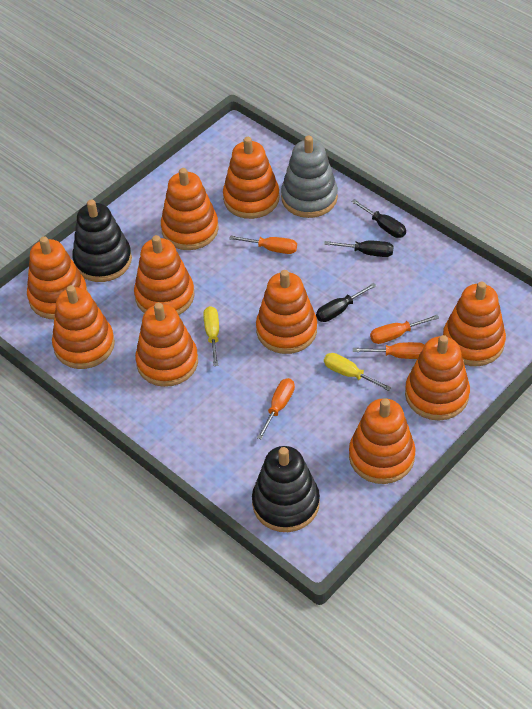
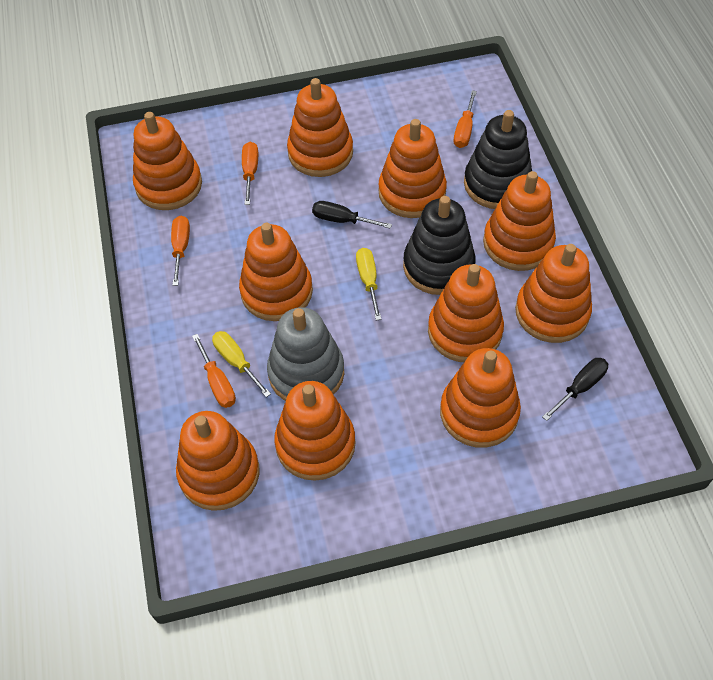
black screwdriver: [316,283,376,322] [324,241,394,257] [351,199,406,238] = 3 -> [312,201,392,229] [542,358,608,421] = 2

